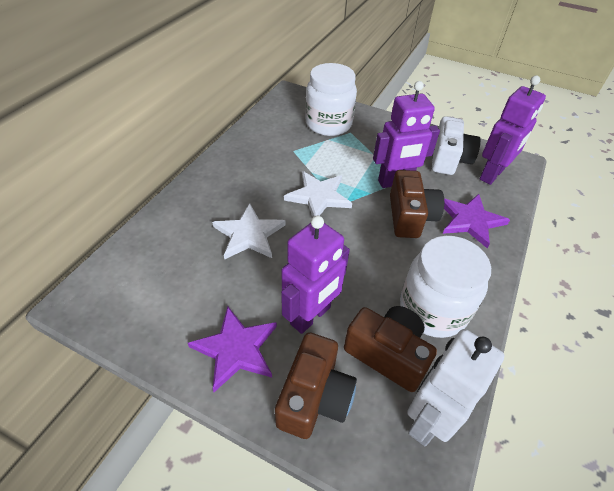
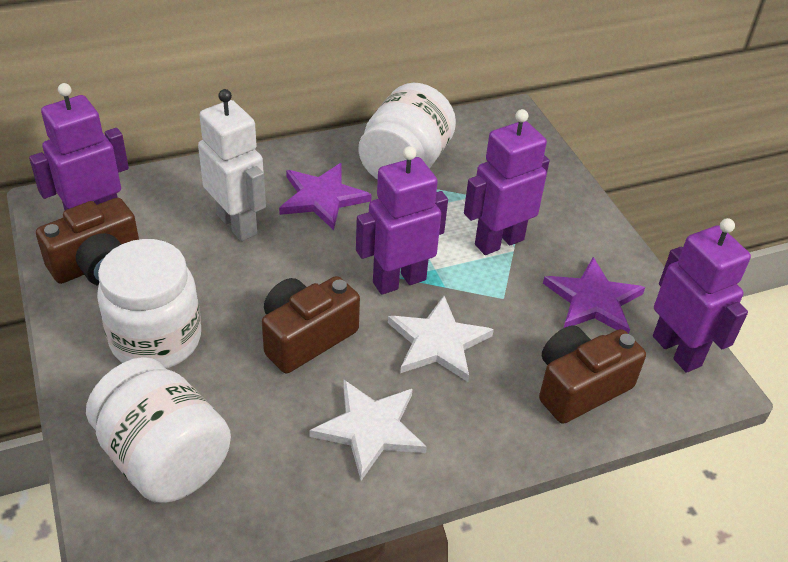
purple robot: [281,216,350,334] [373,81,440,188] [480,76,546,185] = 3 -> [29,83,129,210] [356,146,448,295] [464,109,550,255] [653,218,751,373] = 4
white camera: [432,116,481,175] = 1 -> none = 0
white jar: [305,63,357,136] [400,236,491,338] = 2 -> [86,357,231,503] [97,239,201,369] [358,83,456,180] = 3

